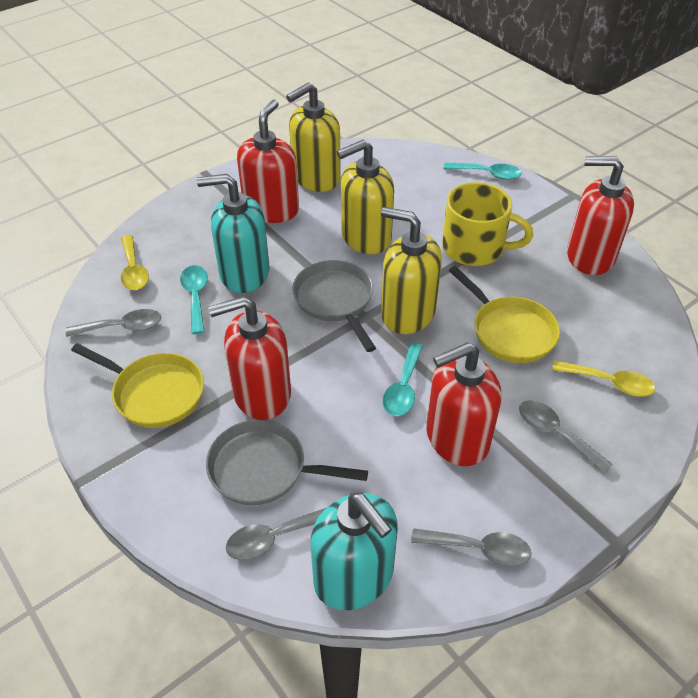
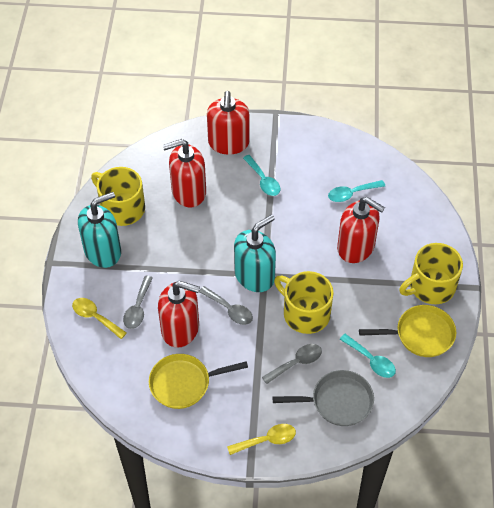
grey pan: [206,420,368,505] [292,260,376,352] = 2 -> [272,370,374,426] = 1
grey spoon: [66,309,161,337] [226,508,326,560] [411,528,531,567] [519,400,613,473] = 4 -> [123,276,153,329] [199,286,253,325] [262,344,322,384] = 3
yellow mug: [442,182,533,266] = 1 -> [91,167,145,226] [274,271,334,334] [399,243,463,304] = 3
yellow soap dispenser: [286,82,341,192] [337,139,394,254] [381,207,442,334] = 3 -> none = 0

